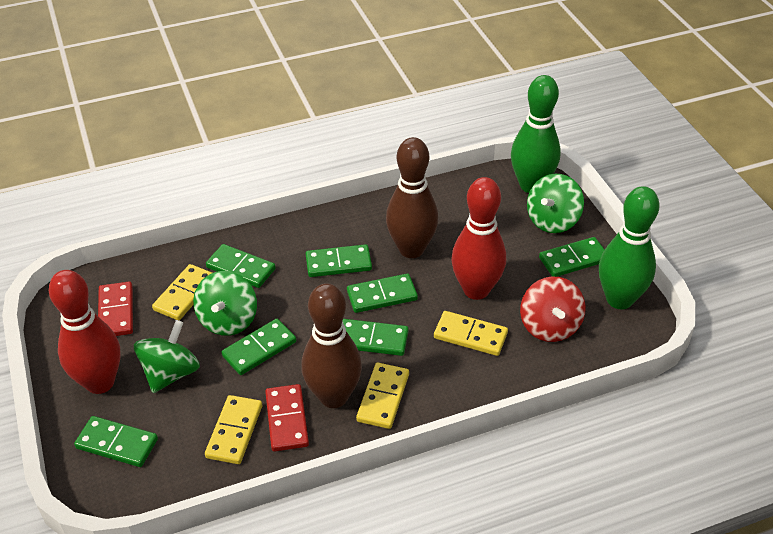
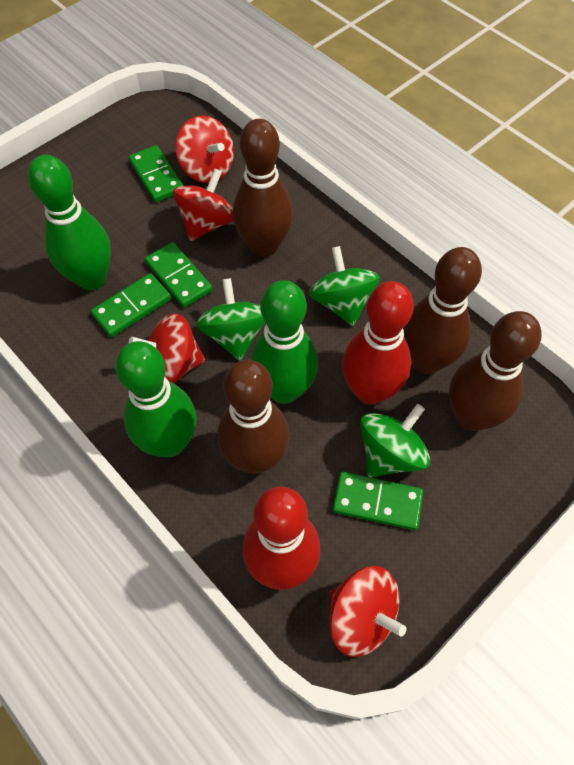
brown bowling pin: [301,283,362,408] [386,137,438,258] = 2 -> [218,360,290,474] [233,119,293,257] [403,247,482,374] [449,311,541,431] = 4
green bowling pin: [511,75,561,193] [599,186,659,309] = 2 -> [28,155,111,290] [115,341,197,457] [250,280,318,404] = 3
green domino: [74,416,158,467] [206,244,276,288] [221,319,296,375] [306,244,372,277] [343,319,409,356] [347,274,418,313] [539,237,605,277] = 7 -> [91,273,171,337] [129,145,184,202] [145,242,213,308] [333,471,423,530] = 4
red domino: [98,282,133,336] [265,384,309,452] = 2 -> none = 0
red spinning top: [520,277,586,342] = 1 -> [129,313,205,383] [173,168,234,241] [175,115,234,183] [329,566,407,657] = 4
yellow domino: [152,264,212,320] [205,395,262,464] [356,363,409,429] [434,311,508,356] = 4 -> none = 0

